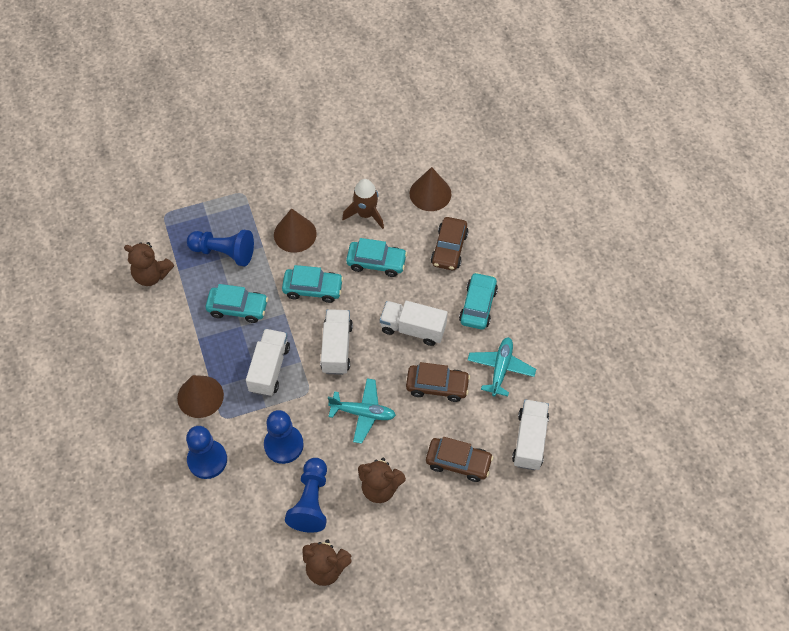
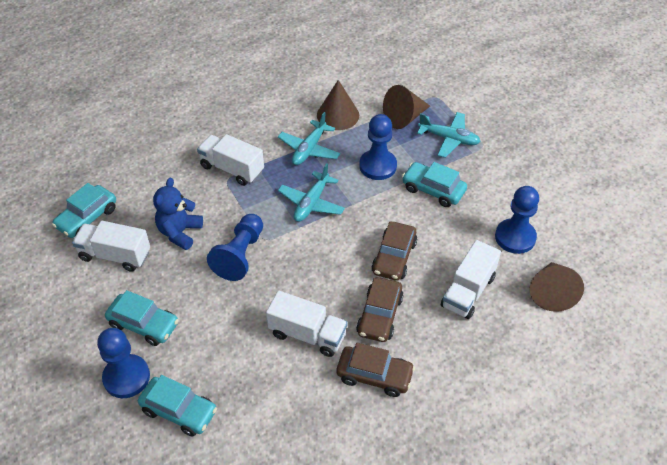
blue teddy bear: none = 0 -> [153,178,203,250] = 1
brown rocket: [342,179,384,229] = 1 -> none = 0
brown teddy bear: [124,242,174,286] [302,539,352,586] [358,457,406,503] = 3 -> none = 0
turquoise plane: [328,378,396,444] [468,337,536,396] = 2 -> [278,112,340,165] [278,163,345,222] [417,112,481,158] = 3

